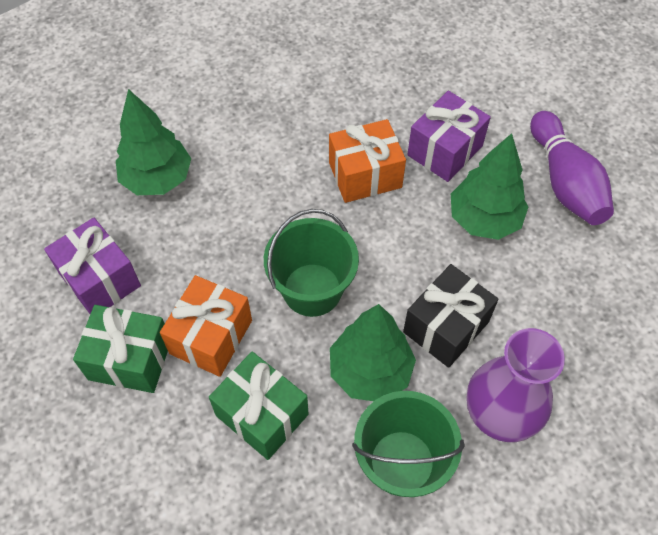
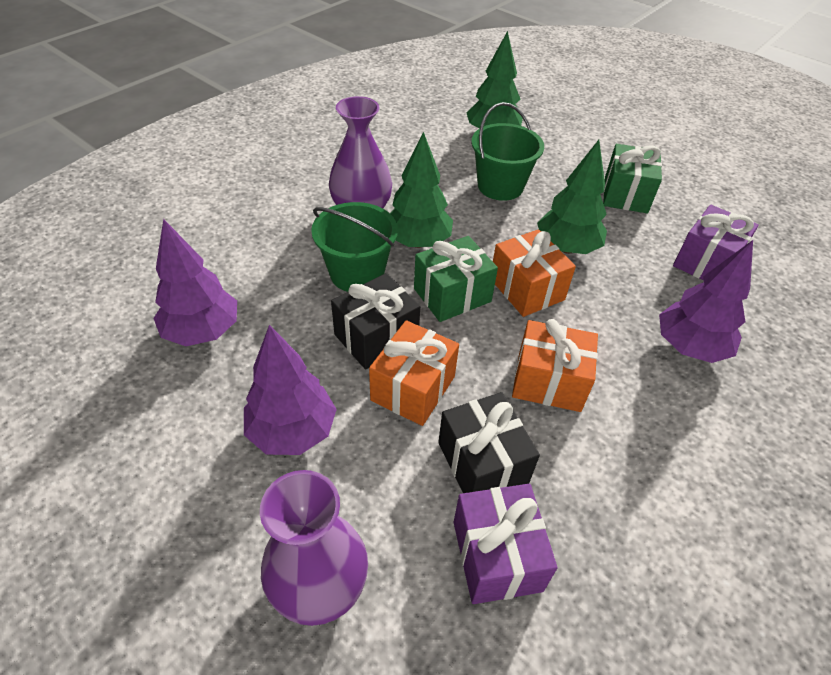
black gift: [403,264,499,368] = 1 -> [331,273,420,369] [438,392,540,493] = 2
orange gift: [160,275,252,377] [329,119,406,203] = 2 -> [369,320,459,426] [493,229,576,317] [512,319,598,412] = 3
purple bowling pin: [530,111,614,225] = 1 -> none = 0
purple tree: none = 0 -> [153,219,237,346] [244,325,337,455] [659,240,753,363] = 3
purple vase: [466,328,565,442] = 1 -> [260,470,368,626] [329,96,392,208] = 2

